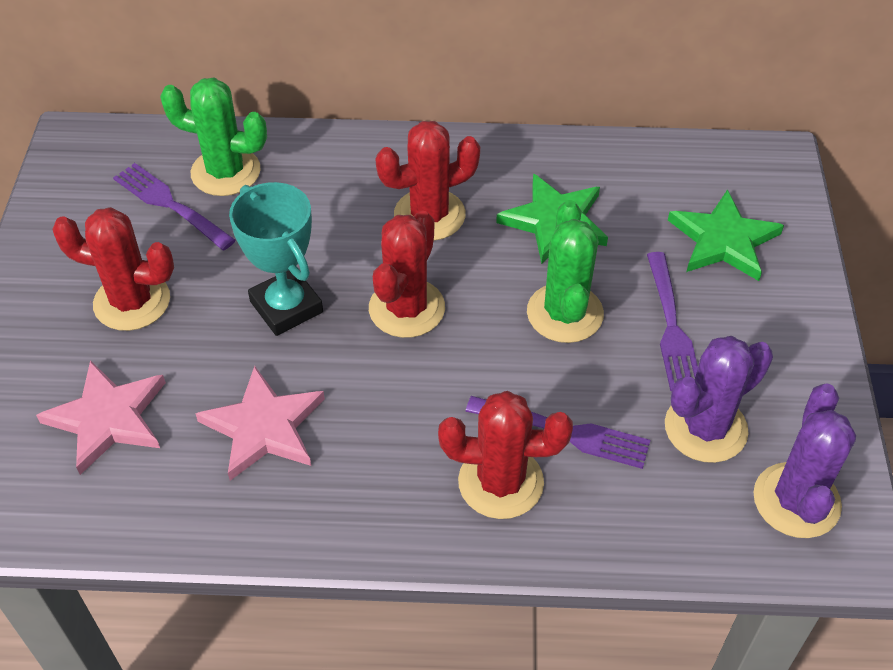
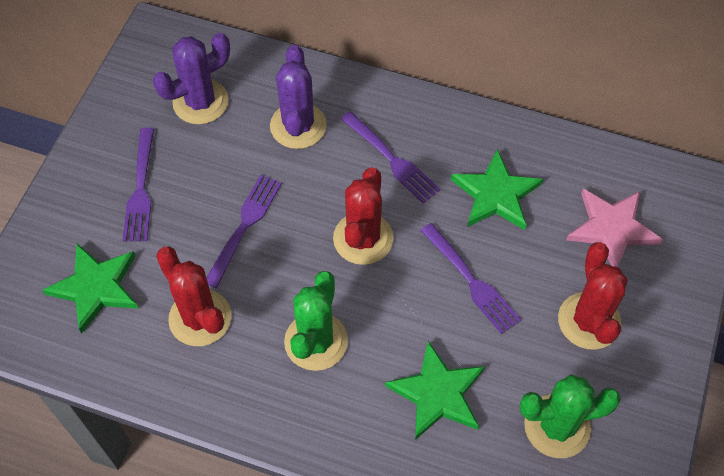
green star: [496,173,608,264] [668,189,784,281] = 2 -> [42,244,139,333] [385,341,485,440] [451,149,543,230] = 3
pink star: [36,360,166,475] [195,366,325,481] = 2 -> [566,189,663,267] = 1
purple fork: [113,163,236,250] [465,396,650,469] [647,252,698,391] = 3 -> [123,128,154,241] [207,175,282,288] [341,111,440,204] [420,223,521,334] = 4
red cactus: [52,207,174,331] [369,211,445,338] [375,121,480,241] [438,391,573,519] = 4 -> [156,247,231,346] [333,167,394,265] [558,242,628,350] = 3
turquoise trophy: [229,182,323,336] = 1 -> none = 0

